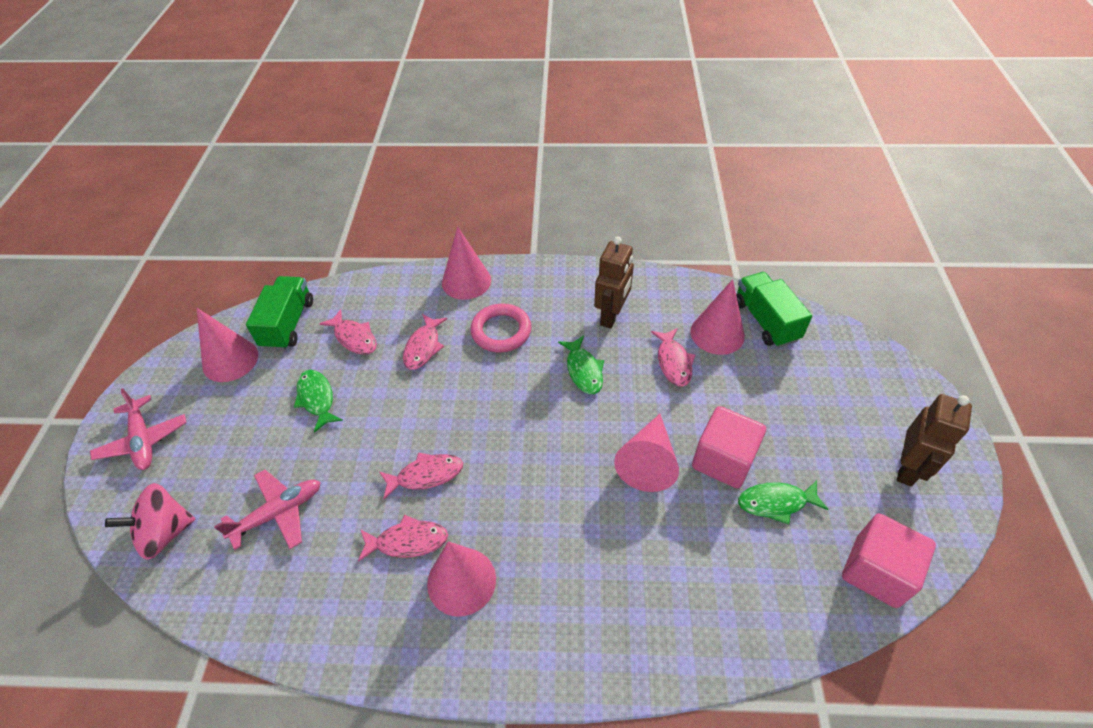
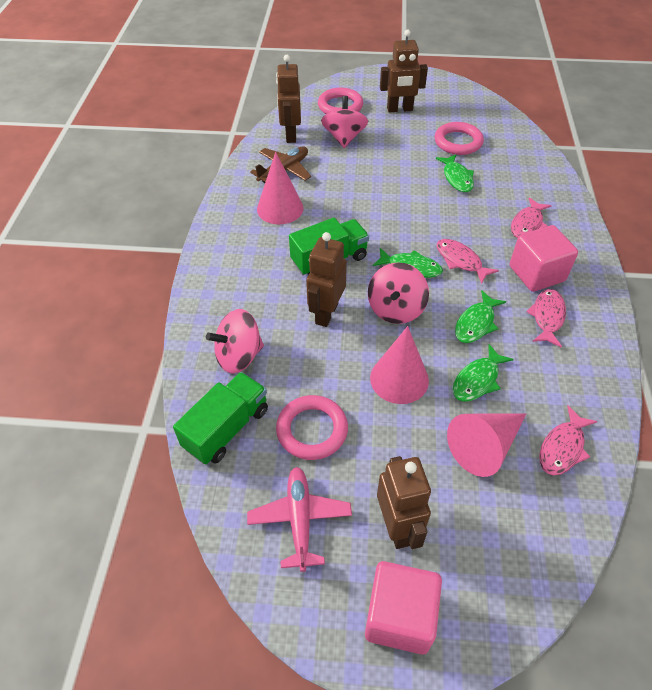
brown plane: none = 0 -> [250,146,311,183] = 1
brown robot: [594,236,634,329] [897,394,972,486] = 2 -> [276,55,301,143] [306,232,347,327] [377,456,431,549] [380,30,428,113] = 4
green fish: [294,370,343,433] [558,335,604,394] [738,480,829,524] = 3 -> [373,248,443,278] [436,154,474,192] [453,344,514,401] [455,291,506,343] = 4
pink cone: [197,308,258,382] [427,541,496,616] [442,227,491,300] [614,414,679,492] [690,279,745,355] = 5 -> [257,152,304,224] [370,326,429,404] [447,413,526,477] = 3
pink fish: [319,309,377,355] [358,515,448,562] [379,453,463,499] [403,314,447,370] [651,328,695,387] = 5 -> [437,239,499,284] [511,197,552,238] [526,289,566,348] [539,406,598,475] = 4
pink plane: [90,388,187,470] [214,470,321,550] = 2 -> [247,467,352,572] = 1
pink ring: [470,304,532,353] = 1 -> [276,395,348,460] [318,88,363,114] [435,122,484,155] = 3
pink spinning top: [105,483,195,560] = 1 -> [206,309,264,374] [321,96,368,148] [368,263,429,324] = 3

